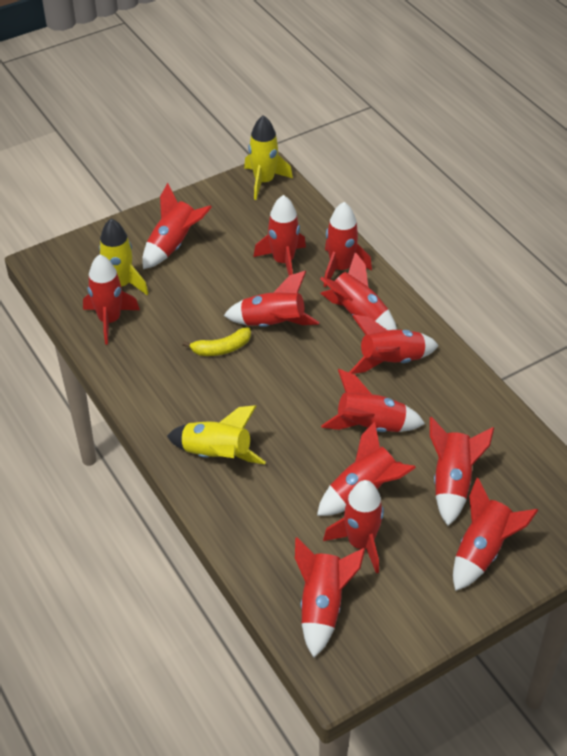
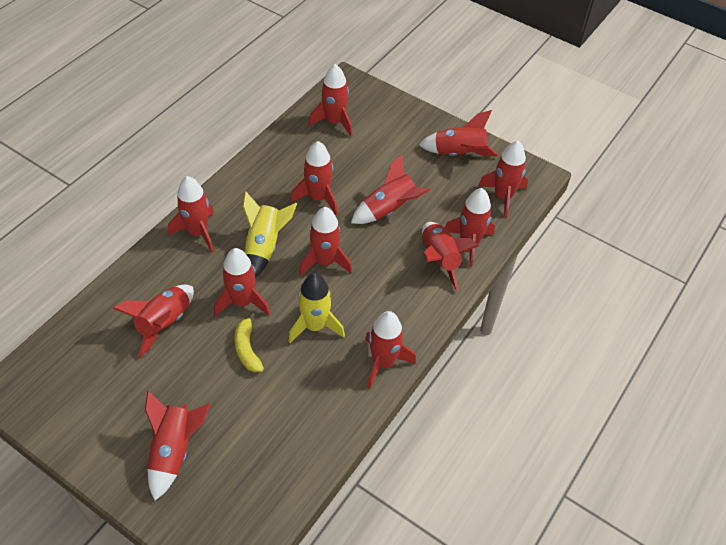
yellow rocket: [99,219,149,295] [167,405,266,464] [244,115,293,200] = 3 -> [243,191,297,278] [288,273,345,343] = 2

